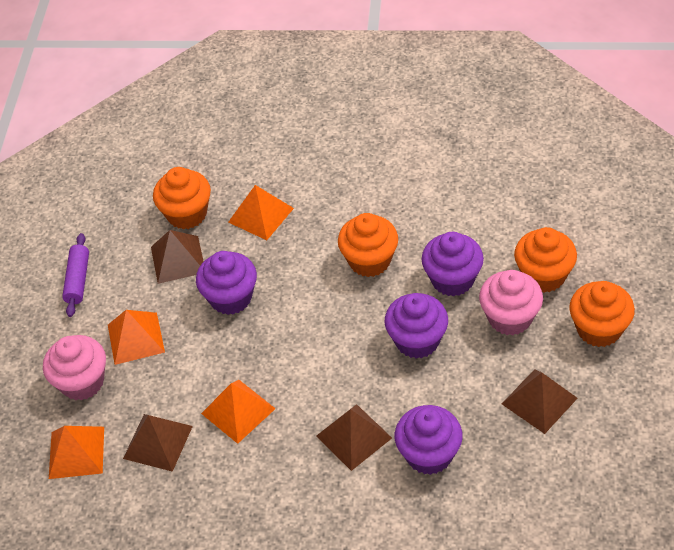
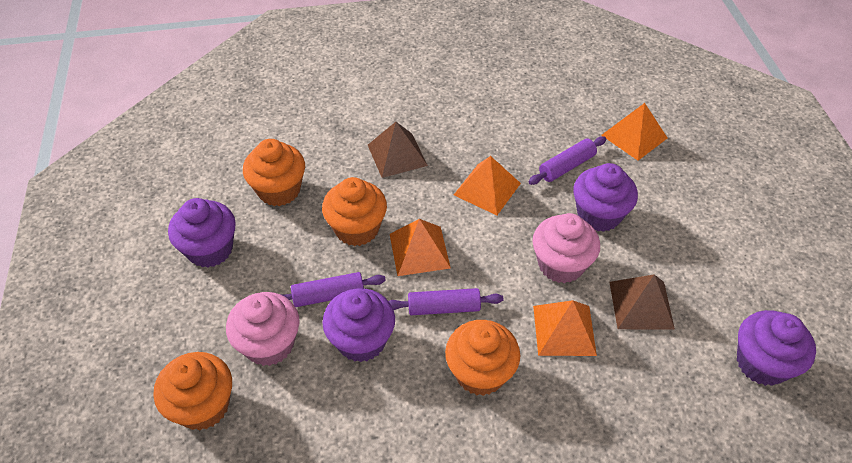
brown pyramid: [123,414,193,472] [151,230,204,284] [316,404,392,471] [502,369,578,434] = 4 -> [368,122,428,178] [610,274,675,330] = 2
purple rolling pin: [62,233,89,317] = 1 -> [280,272,386,307] [389,288,503,315] [528,136,606,185] = 3

